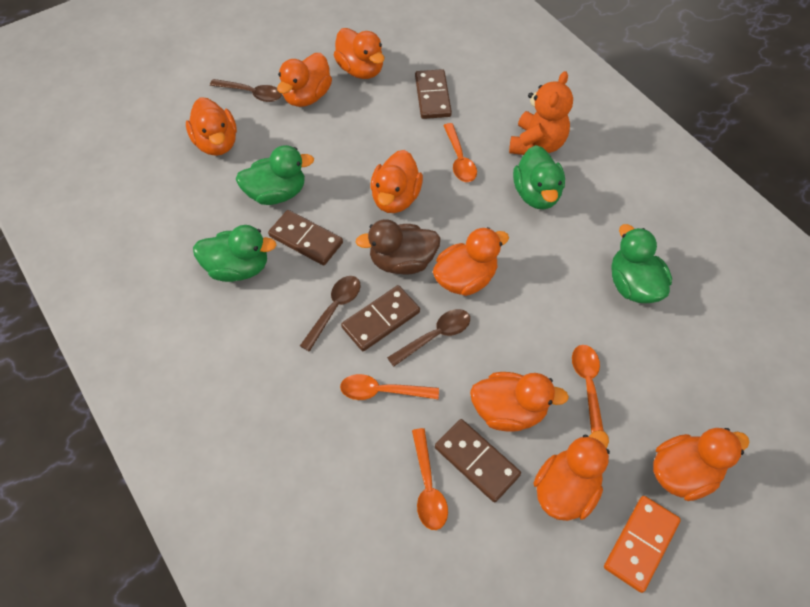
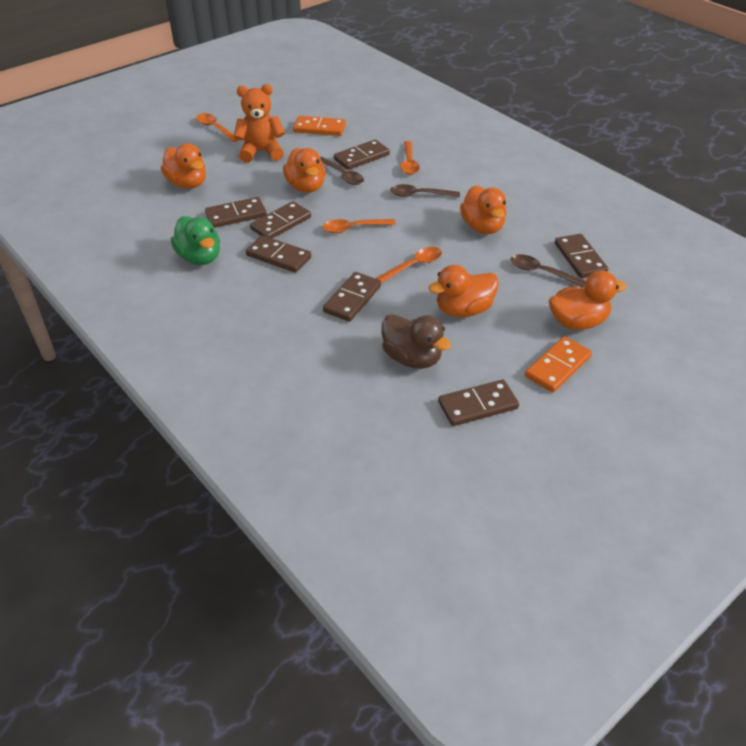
brown domino: [268,210,343,265] [341,285,420,351] [415,69,452,119] [435,419,521,502] = 4 -> [205,197,267,228] [246,235,311,273] [250,201,311,238] [323,272,381,322] [334,139,390,170] [438,379,519,426] [555,234,608,278] = 7
green duck: [193,225,276,282] [235,145,314,205] [513,145,565,209] [611,224,672,303] = 4 -> [171,216,220,265] = 1
orange domino: [604,496,681,593] = 1 -> [293,116,346,136] [525,336,592,393] = 2
orange duck: [186,97,237,156] [277,53,332,107] [334,28,384,79] [370,150,423,213] [433,227,509,296] [470,372,569,432] [534,430,610,521] [653,428,750,501] = 8 -> [161,143,206,188] [283,148,326,193] [428,265,499,317] [460,185,507,234] [549,271,627,330] = 5

